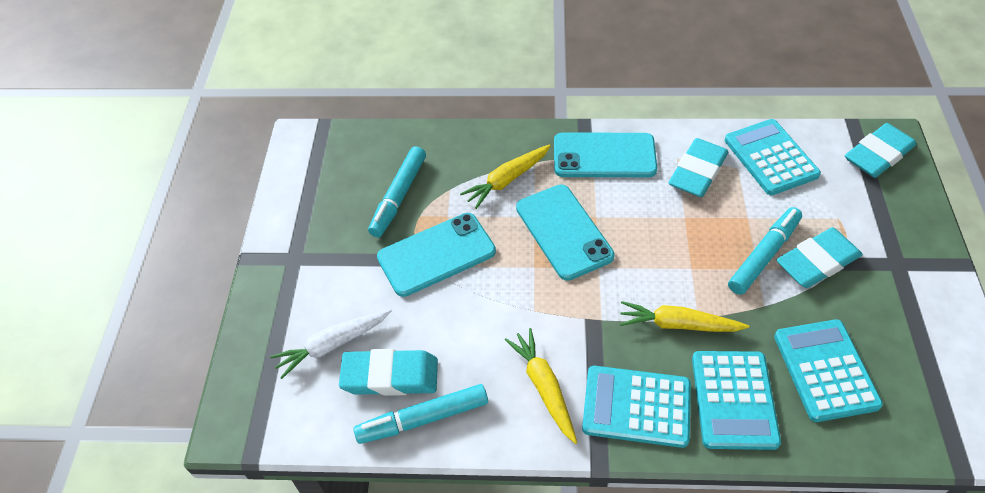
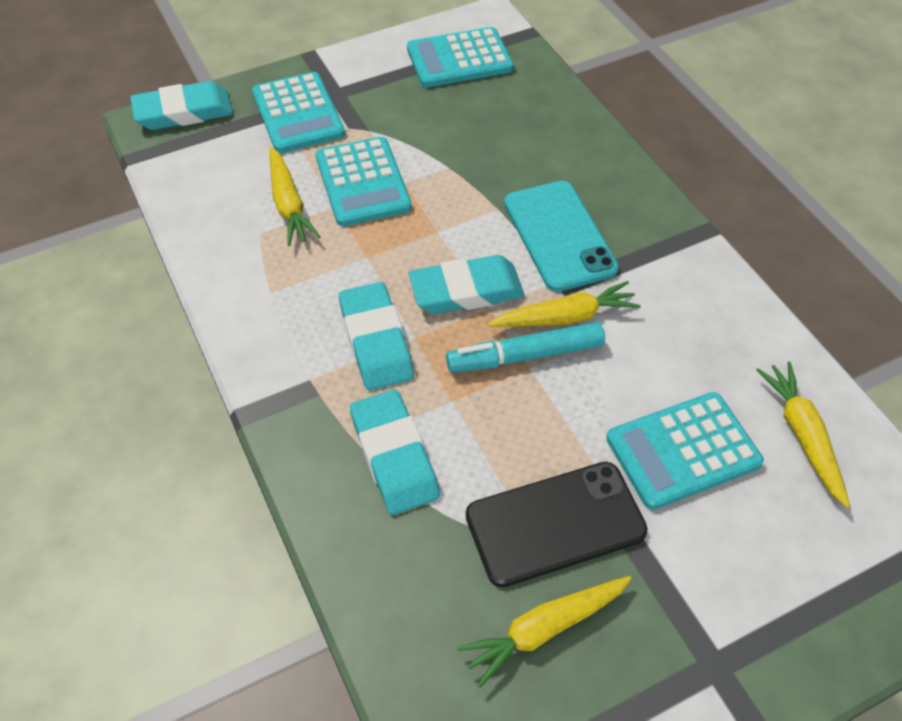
black phone: none = 0 -> [466,462,648,587] = 1
turquoise marker: [353,384,488,444] [368,146,426,237] [728,207,802,295] = 3 -> [446,322,605,373] = 1
turquoise phone: [377,213,496,297] [516,184,615,281] [554,133,657,177] = 3 -> [504,181,619,292] = 1
white carrot: [270,309,392,379] = 1 -> none = 0
yellow carrot: [460,144,551,209] [505,328,577,444] [620,301,749,332] = 3 -> [269,147,320,246] [457,576,632,688] [487,281,641,327] [756,362,850,508] = 4

